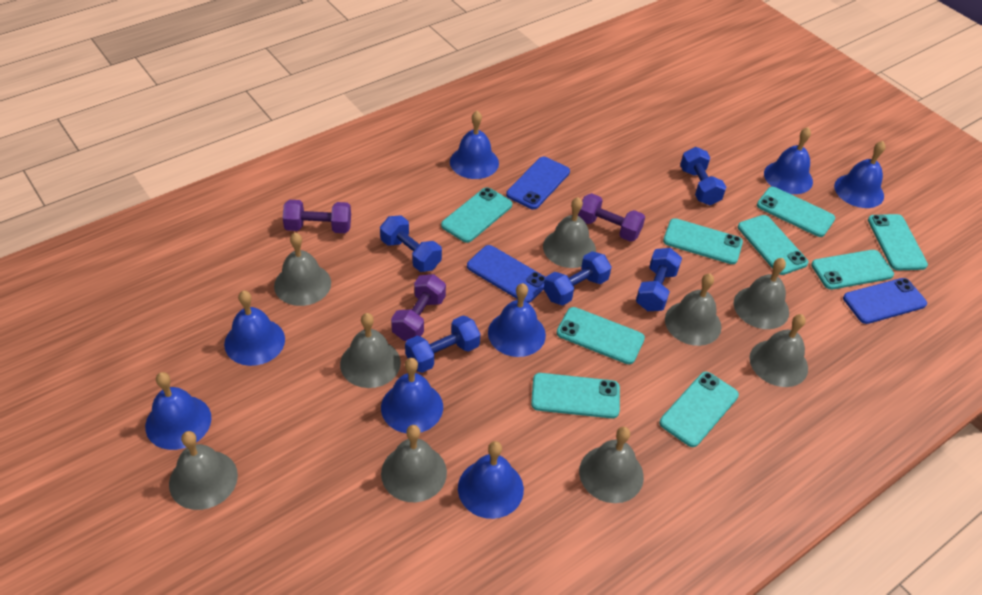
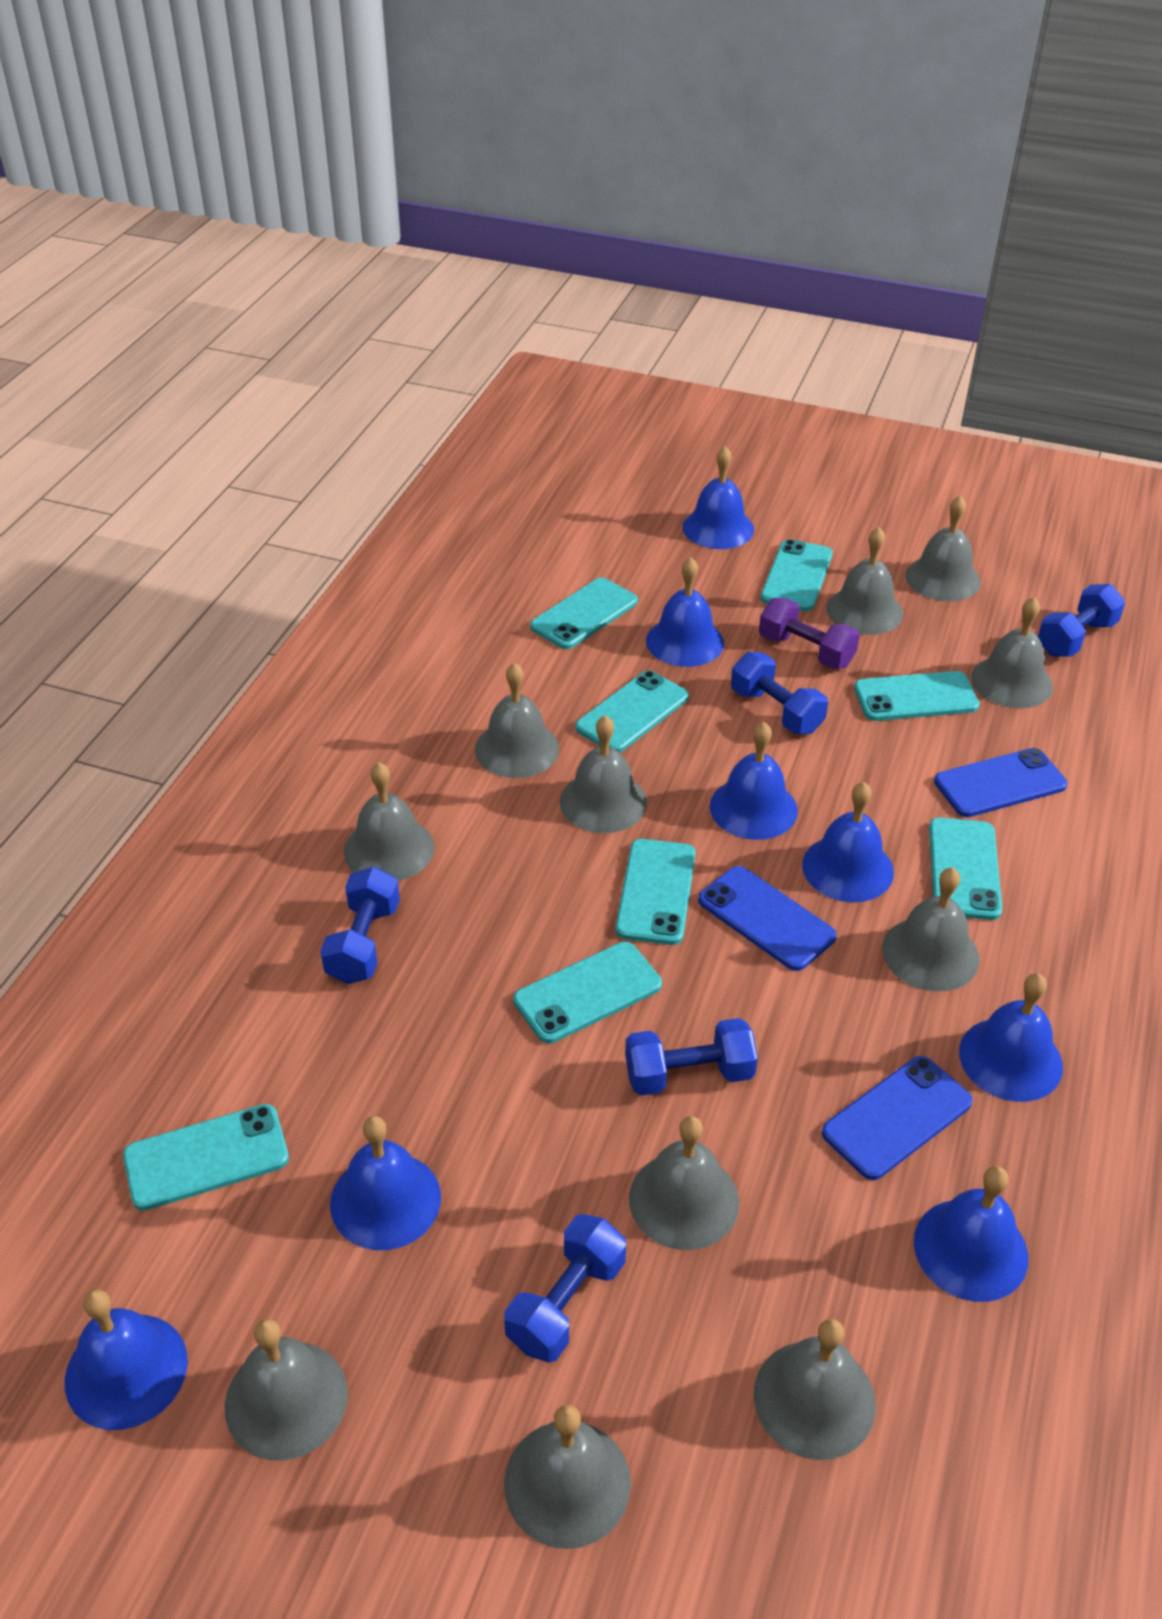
grey bell: [169,431,238,510] [274,232,331,306] [340,313,401,388] [381,425,447,502] [543,197,596,268] [579,427,644,503] [665,273,721,346] [733,258,789,329] [749,314,808,387] = 9 -> [225,1319,348,1461] [344,762,434,881] [475,663,559,778] [504,1404,631,1549] [560,715,647,833] [629,1116,740,1250] [753,1319,876,1460] [826,527,903,635] [883,867,980,992] [905,495,981,601] [971,597,1053,708] = 11
purple dumbbell: [283,200,351,233] [391,274,446,341] [578,193,645,242] = 3 -> [759,598,860,669] = 1
turquoise phone: [441,187,512,243] [531,373,620,418] [557,307,645,364] [660,371,739,447] [663,218,743,264] [738,215,809,275] [757,187,835,237] [811,250,894,290] [868,214,928,271] = 9 -> [123,1104,289,1211] [513,942,662,1043] [530,577,638,649] [575,671,689,753] [616,839,696,945] [761,539,833,611] [854,671,980,721] [929,818,1002,920] = 8

